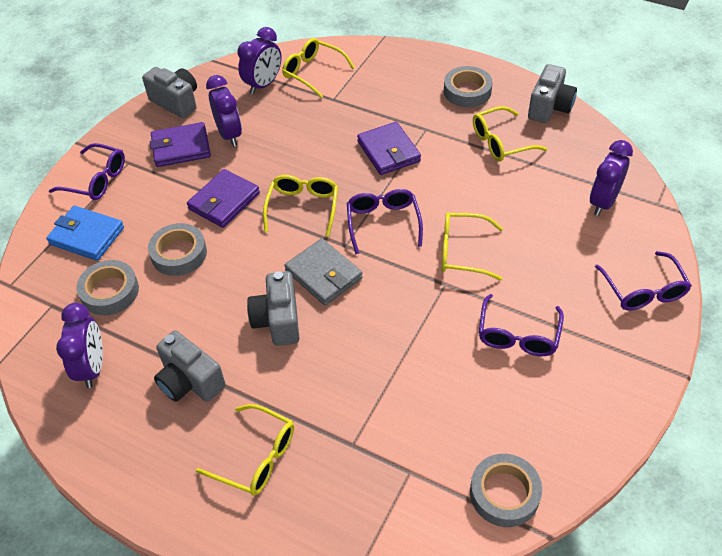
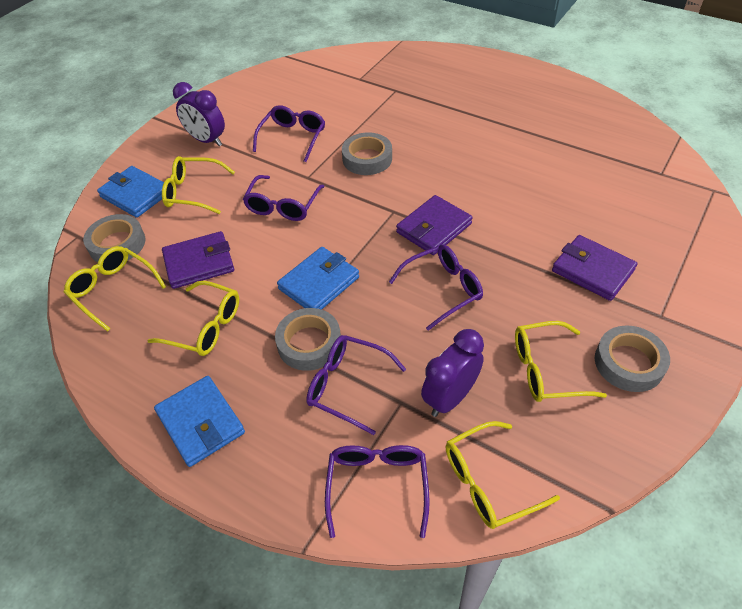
blue wallet: [46,206,124,261] = 1 -> [97,166,164,218] [154,376,245,467] [277,247,359,310] = 3
grey camera: [142,67,197,118] [154,330,225,402] [247,271,299,346] [528,64,577,123] = 4 -> none = 0
grey wallet: [284,238,363,305] = 1 -> none = 0
purple clock: [56,303,103,388] [206,75,242,147] [238,27,282,95] [590,140,633,216] = 4 -> [173,82,225,146] [421,329,484,417] = 2
purple glasses: [49,143,125,200] [347,189,423,254] [479,294,564,356] [595,251,692,311] = 4 -> [243,175,325,221] [253,105,325,162] [306,335,406,435] [325,445,430,538] [389,244,483,331] = 5

